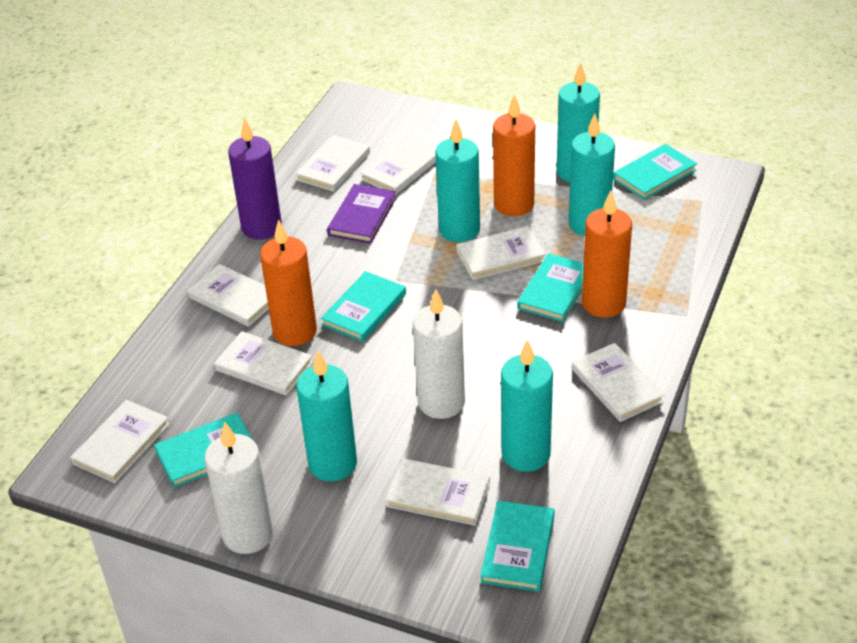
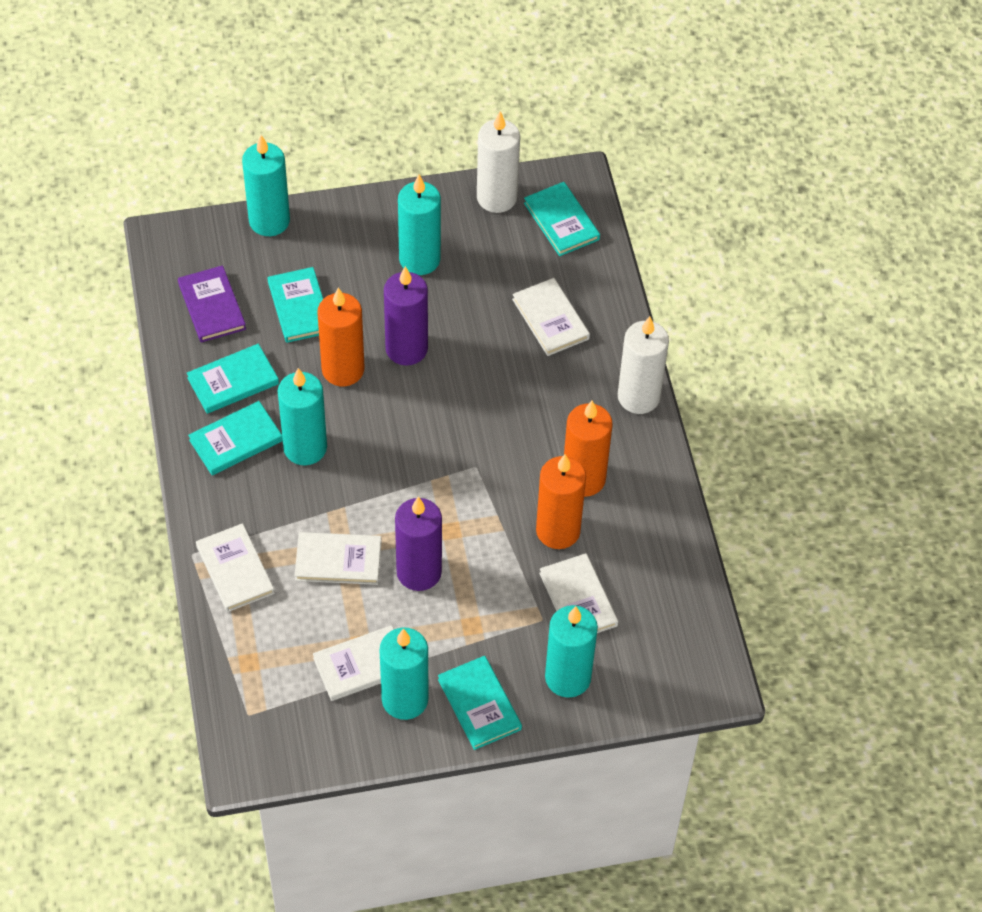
purple candle: [228,118,282,240] = 1 -> [384,266,428,366] [395,497,442,591] = 2
white book: [70,400,170,483] [188,264,269,327] [214,331,313,396] [295,135,370,192] [361,138,436,195] [385,458,490,526] [456,226,546,280] [572,343,665,422] = 8 -> [196,523,275,612] [295,532,382,585] [313,625,394,701] [512,278,590,356] [539,553,618,633] = 5

